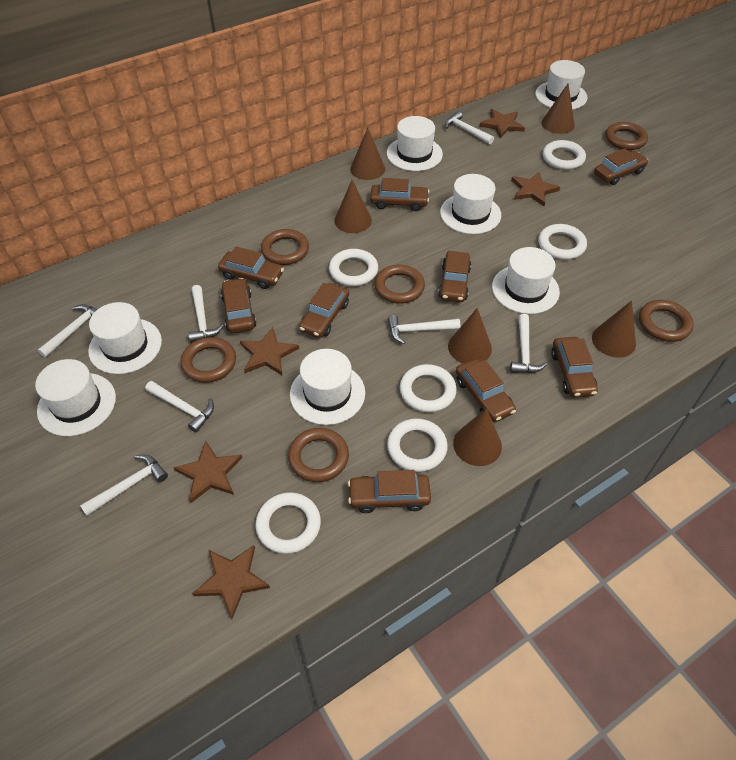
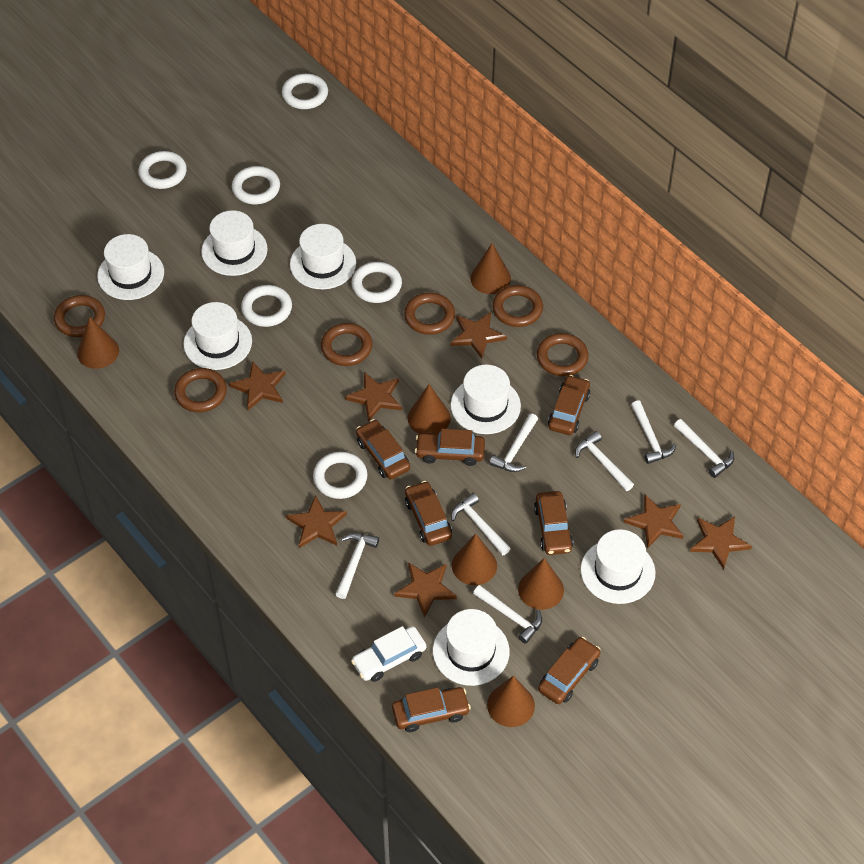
brown car: [218,246,284,289] [221,278,256,333] [299,283,349,338] [348,470,431,513] [370,178,430,211] [438,251,471,302] [456,359,516,422] [551,337,598,398] [594,148,648,185] = 9 -> [356,419,410,480] [392,687,471,732] [405,481,452,546] [415,429,485,466] [534,491,573,555] [538,637,600,704] [548,375,590,435] = 7
brown star: [173,441,242,503] [193,545,270,619] [240,327,299,375] [479,109,525,138] [511,171,560,206] = 5 -> [229,361,286,410] [286,495,347,548] [345,372,402,422] [394,562,457,618] [451,312,507,359] [624,495,683,548] [690,516,752,570] = 7
white car: none = 0 -> [351,626,426,682] = 1

